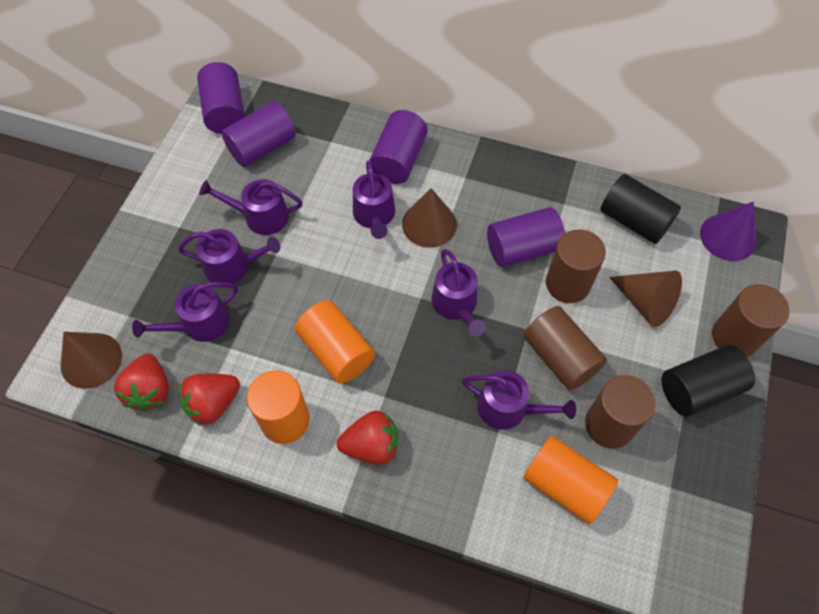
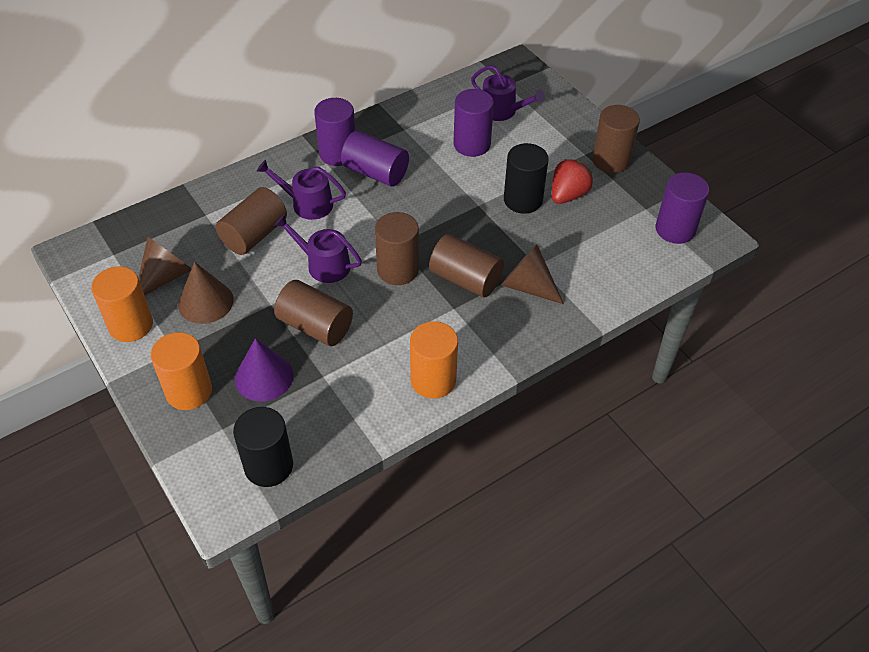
brown cylinder: [524,306,607,390] [546,229,606,303] [585,375,655,449] [712,284,790,357] = 4 -> [216,187,287,255] [274,280,353,346] [375,212,419,285] [429,234,504,298] [592,105,640,173] = 5
purple watering can: [132,282,238,342] [178,229,280,284] [199,179,302,235] [353,161,395,239] [432,249,486,336] [461,370,576,430] = 6 -> [257,160,346,220] [274,214,362,283] [471,65,545,121] = 3
red strawberry: [114,353,169,411] [179,373,240,426] [337,410,398,465] = 3 -> [552,159,593,204] = 1

